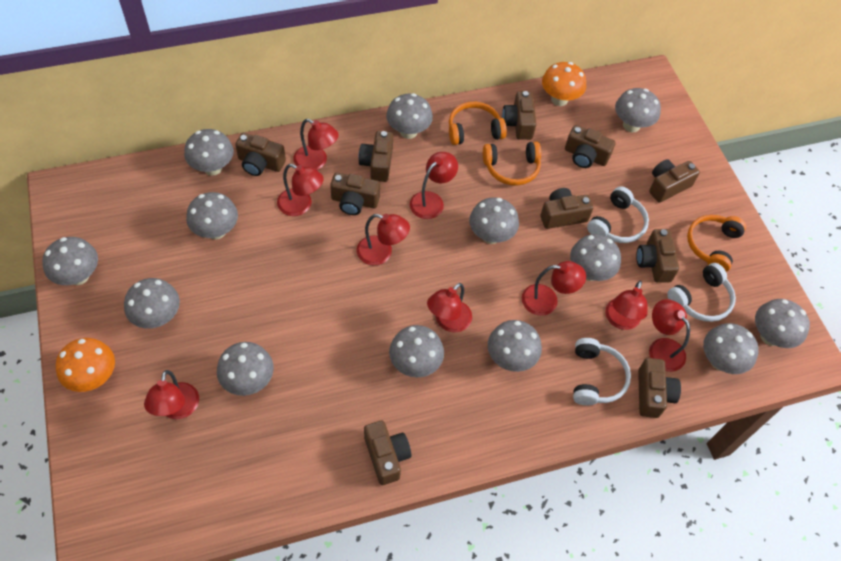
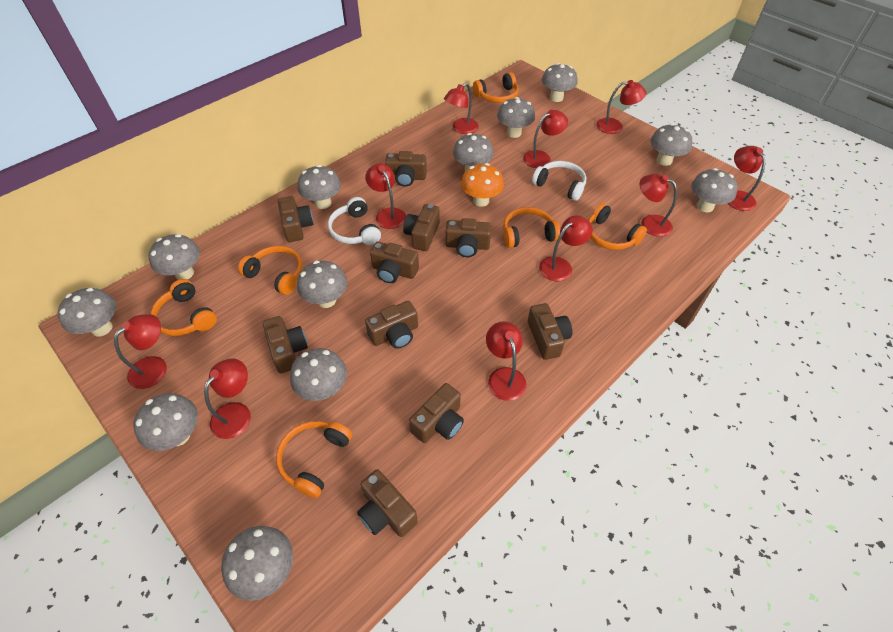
grey mushroom: [42,237,98,285] [124,278,180,328] [184,129,234,176] [186,192,238,240] [217,342,274,396] [386,93,433,139] [389,325,444,378] [469,197,519,244] [488,320,542,372] [570,234,621,281] [615,88,661,132] [703,323,759,374] [755,299,810,348] = 13 -> [57,288,116,337] [133,393,198,451] [148,234,200,280] [221,526,293,601] [290,348,347,401] [297,261,347,308] [298,165,341,209] [453,133,494,171] [497,97,535,138] [542,63,578,102] [651,123,692,166] [691,168,738,212] = 12
orange headphones: [449,102,507,145] [483,142,541,186] [687,215,746,272] = 3 -> [151,279,217,336] [238,246,302,295] [276,421,352,498] [473,72,519,103] [503,207,561,248] [588,203,647,250] = 6
orange mushroom: [56,338,115,392] [542,62,586,106] = 2 -> [461,163,504,207] = 1
red lamp: [144,370,199,419] [277,164,324,216] [293,119,339,170] [357,214,410,265] [410,152,458,219] [427,283,472,333] [522,261,586,316] [605,281,648,330] [649,299,690,372] = 9 -> [114,314,167,389] [204,358,251,439] [365,163,406,229] [444,83,479,134] [486,321,526,401] [523,110,568,168] [539,215,593,281] [596,80,646,134] [640,174,677,237] [728,146,766,211] = 10
white headphones: [573,338,631,405] [587,186,649,243] [667,263,736,322] = 3 -> [328,197,381,245] [532,161,586,201] = 2

